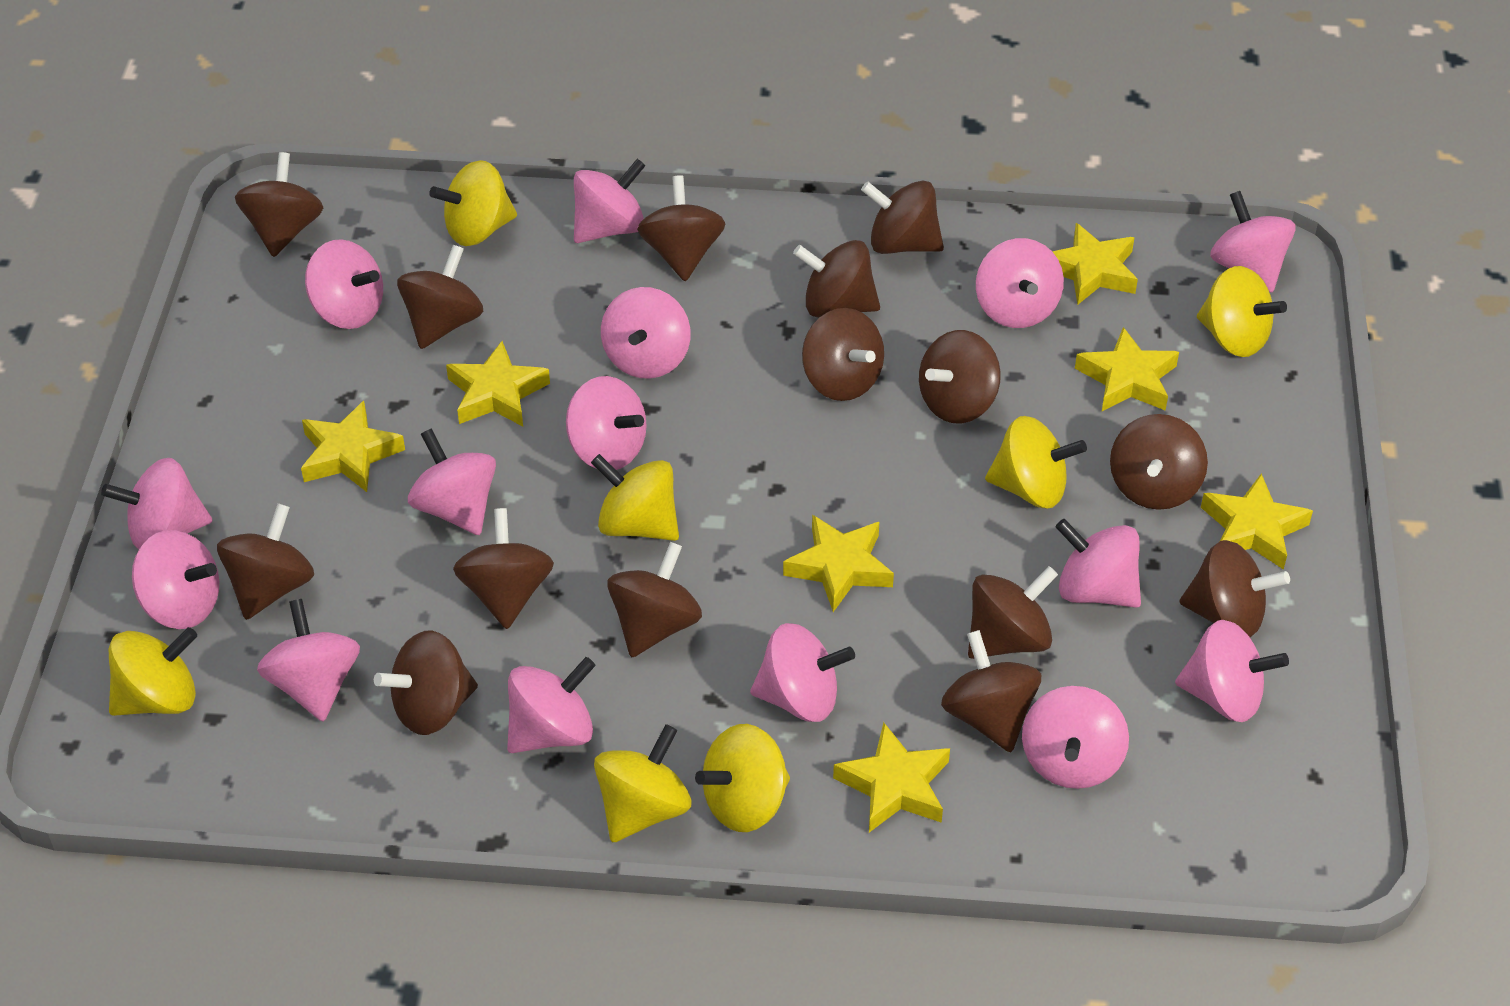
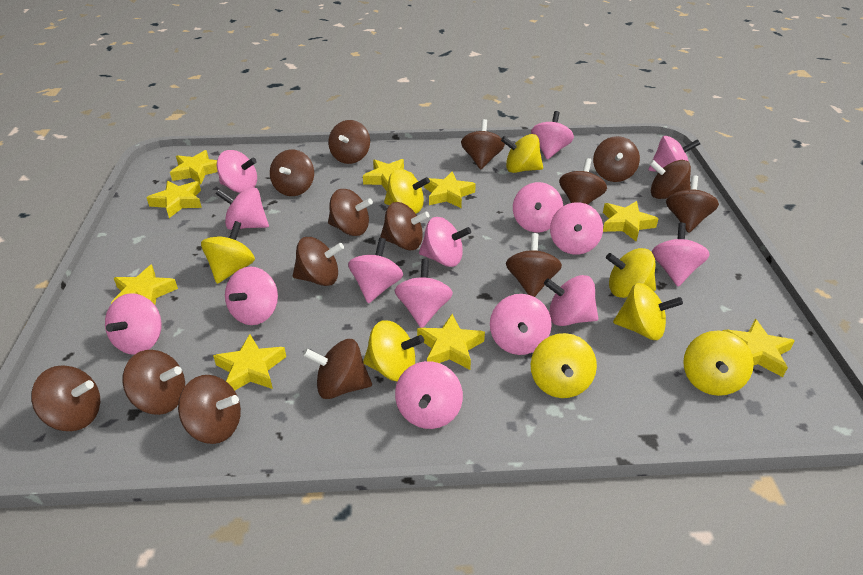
yellow spinning top: [109,627,197,716] [429,160,517,246] [591,454,679,541] [594,724,691,842] [695,724,790,832] [985,416,1087,508] [1197,266,1287,357] = 7 -> [201,221,255,284] [363,320,424,381] [384,169,430,214] [501,134,543,173] [531,333,597,398] [606,248,656,298] [613,283,683,340] [683,331,754,396] = 8
yellow star: [301,401,405,492] [446,341,550,426] [783,515,894,612] [833,722,950,832] [1052,223,1138,305] [1075,327,1179,411] [1201,473,1313,570] = 7 -> [111,265,178,305] [146,181,202,218] [170,150,217,184] [213,334,286,391] [363,159,414,191] [417,314,485,370] [424,171,476,208] [603,201,659,242] [723,319,795,377] = 9

